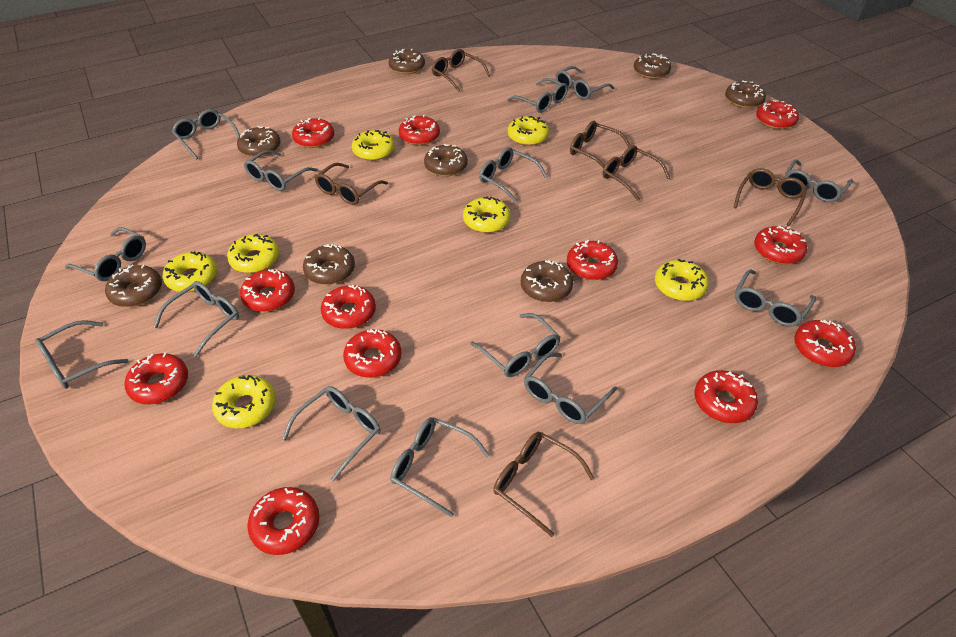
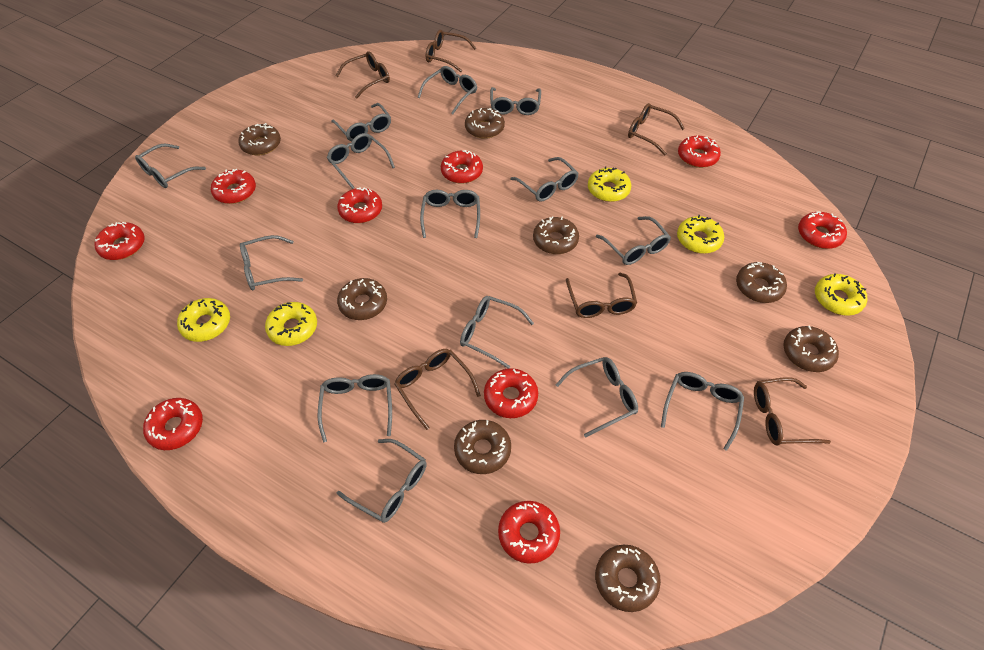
red donut: [124,353,188,404] [240,269,295,312] [247,487,319,555] [292,117,334,148] [321,285,376,329] [343,329,402,378] [399,115,440,145] [567,240,618,280] [695,370,758,423] [754,226,807,264] [756,100,799,129] [794,320,856,367] = 12 -> [94,222,145,260] [143,398,203,450] [211,169,256,204] [337,187,382,223] [441,150,483,184] [484,368,538,418] [498,501,560,564] [678,135,721,168] [798,211,847,249] = 9
yellow donut: [163,251,217,292] [212,375,276,428] [227,234,279,273] [352,130,395,161] [463,197,511,233] [508,116,549,146] [655,259,709,301] = 7 -> [177,298,230,342] [265,302,317,346] [588,166,631,202] [677,215,724,254] [815,274,867,316] = 5

